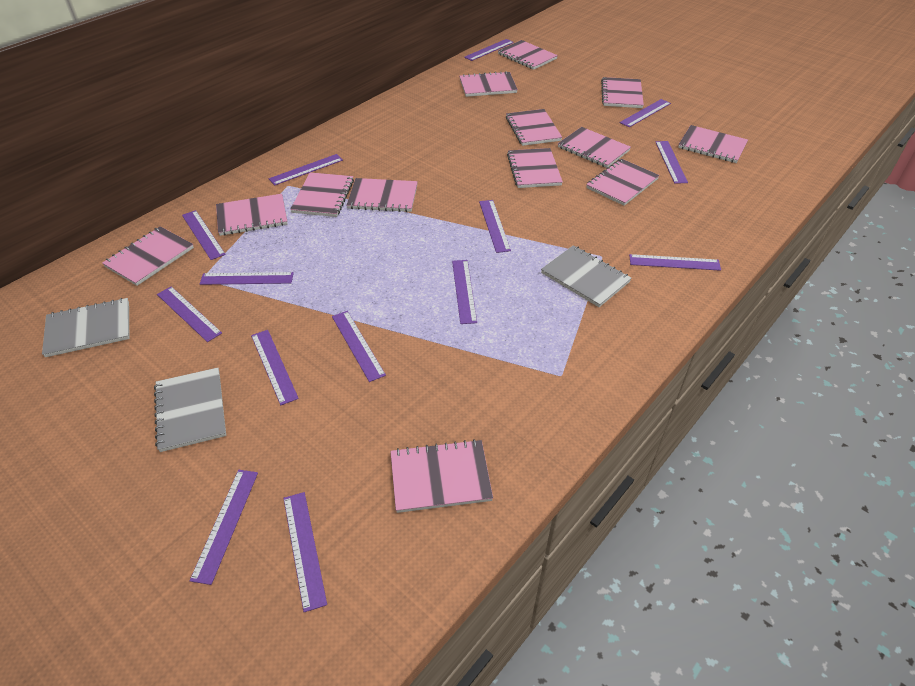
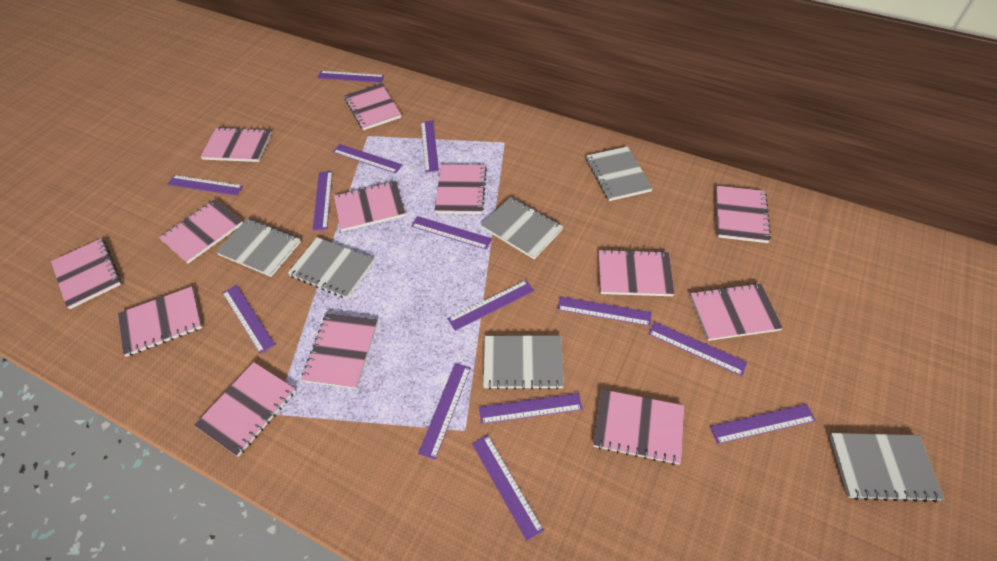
grey notebook: [42,298,129,357] [154,368,226,452] [541,245,632,307] = 3 -> [216,218,301,277] [288,237,374,299] [481,197,563,259] [483,335,564,390] [586,146,653,201] [830,433,944,502] = 6

